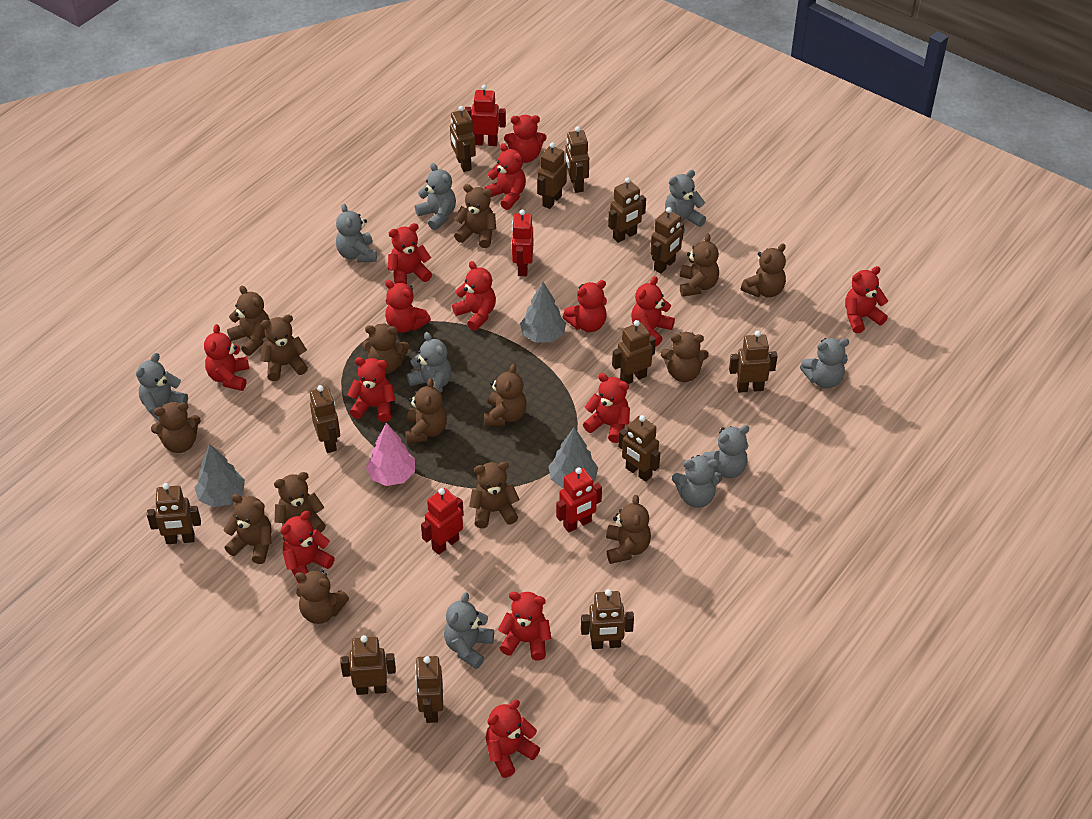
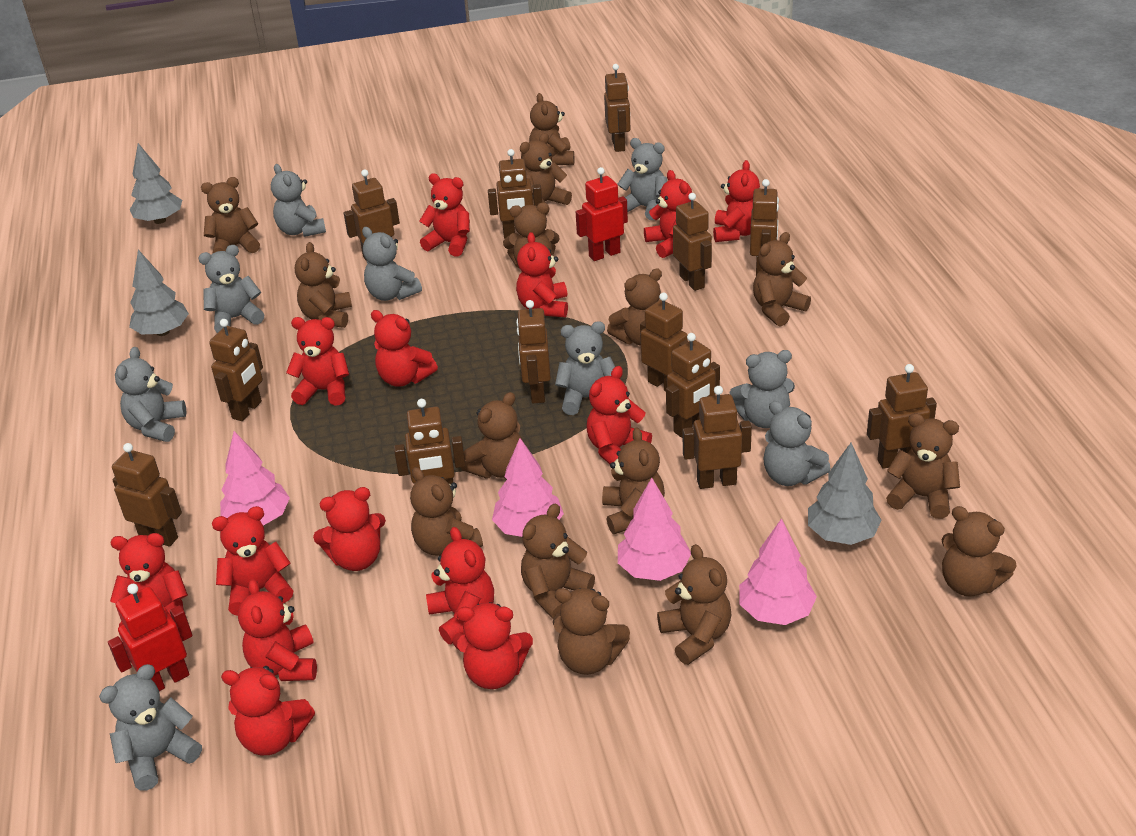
pink tree: [366,423,415,486] = 1 -> [220,431,290,526] [492,438,564,537] [618,478,691,581] [739,518,817,625] = 4
red robot: [421,488,464,555] [465,85,506,146] [512,210,533,276] [556,467,602,533] = 4 -> [108,584,193,691] [576,167,628,261] = 2

